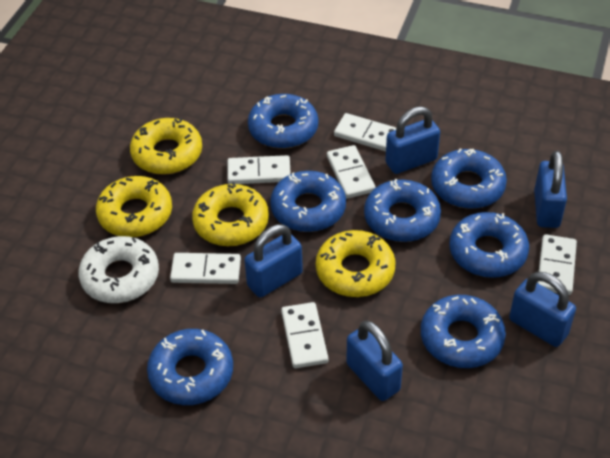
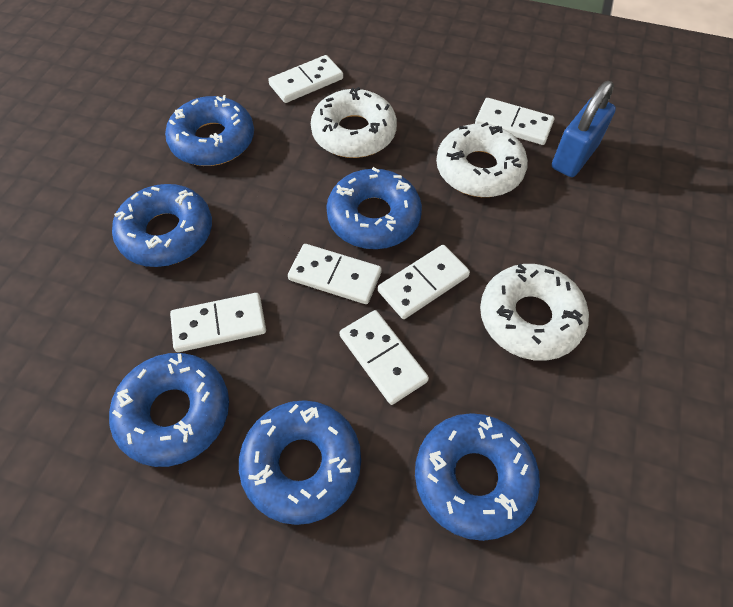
blue donut: [147,329,233,405] [248,94,318,149] [270,171,346,232] [364,179,441,242] [421,295,506,368] [431,148,507,209] [449,212,529,278] = 7 -> [109,353,229,467] [112,184,212,267] [165,95,254,166] [239,400,361,525] [326,167,422,249] [415,413,540,541] = 6
blue padlock: [244,224,303,298] [346,320,403,401] [385,106,440,174] [509,272,576,347] [534,150,567,228] = 5 -> [552,81,616,177] = 1
white donut: [78,236,159,303] = 1 -> [311,87,397,158] [436,122,528,197] [480,264,589,361] = 3
yellow donut: [96,176,172,237] [130,118,202,175] [192,182,269,246] [316,230,395,297] = 4 -> none = 0

